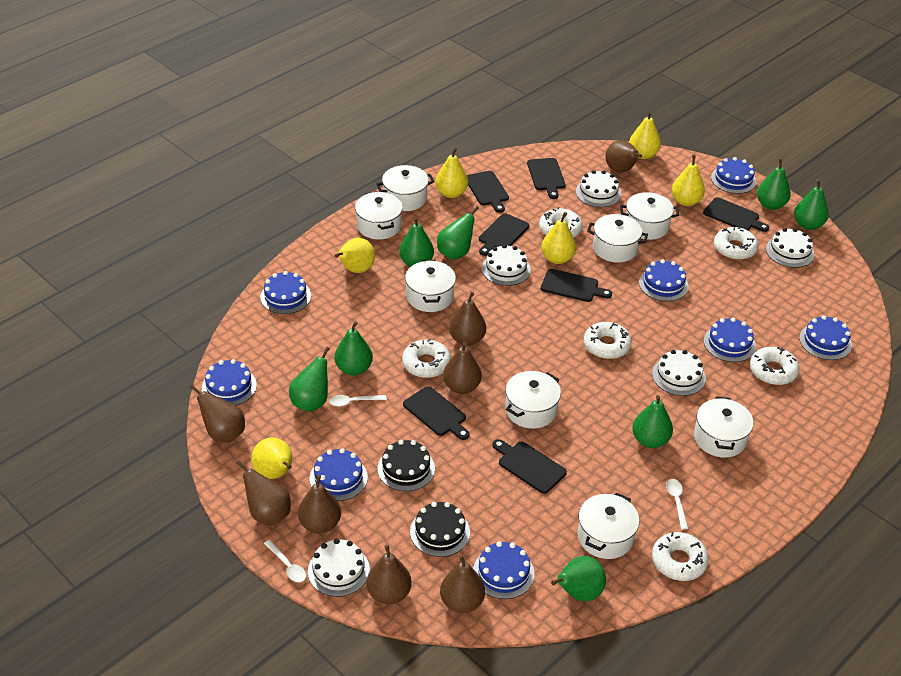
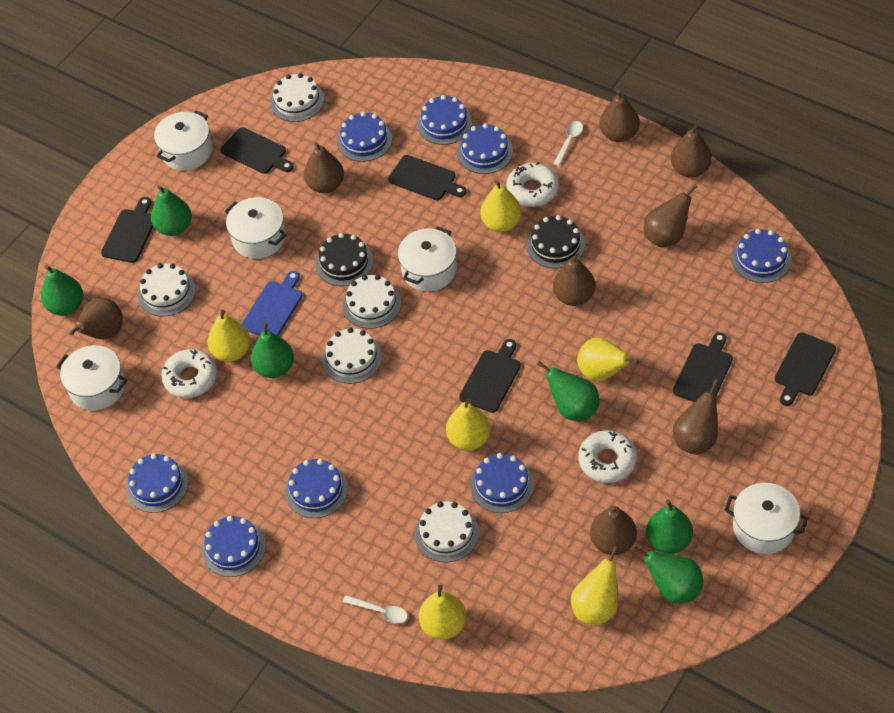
black cutting board: [403,386,470,440] [467,171,509,213] [479,213,529,256] [492,439,567,494] [527,158,566,199] [541,269,612,302] [703,197,769,232] = 7 -> [101,197,153,263] [221,127,294,174] [388,155,466,200] [459,339,521,413] [673,332,733,402] [775,332,836,406] = 6
blue cutting board: none = 0 -> [242,271,303,336] = 1
green pear: [289,347,330,412] [334,322,373,376] [399,217,434,267] [437,206,479,260] [551,556,606,601] [632,395,673,448] [757,159,791,210] [794,179,829,230] = 8 -> [41,265,83,316] [151,185,192,236] [251,323,294,378] [537,361,599,421] [634,547,703,603] [646,499,693,554] = 6
white donut: [402,339,451,378] [539,207,583,238] [584,322,632,359] [652,532,709,581] [714,227,758,260] [750,347,799,385] = 6 -> [161,349,217,398] [506,162,559,207] [578,430,637,483] = 3
white pot: [355,191,403,239] [376,165,435,211] [405,260,456,312] [505,371,561,429] [577,492,639,559] [587,214,648,263] [620,192,679,240] [694,396,753,458] = 8 -> [56,345,127,411] [154,110,212,170] [224,197,287,259] [398,226,457,291] [724,483,808,554] = 5
white spoon: [264,540,306,582] [329,395,387,406] [666,479,688,530] = 3 -> [343,595,407,624] [553,121,583,166] = 2

